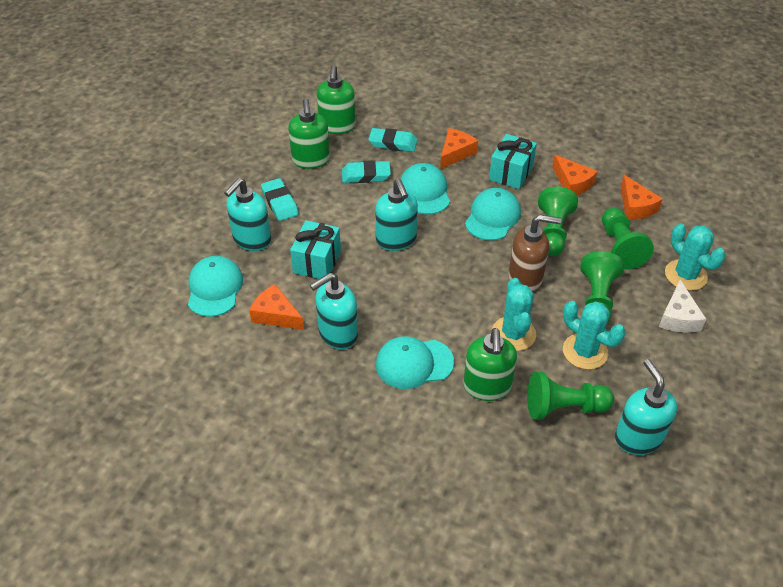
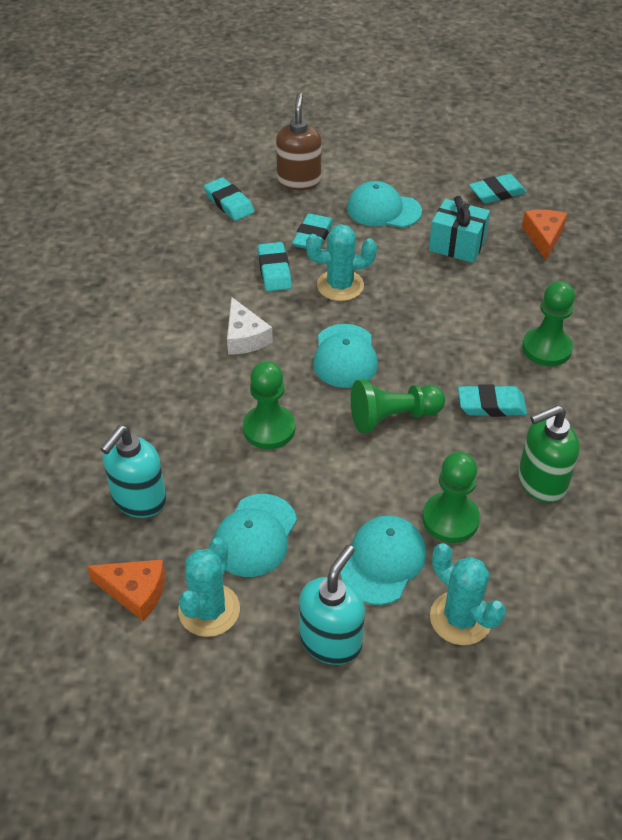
green soap dispenser: [288,99,330,169] [317,65,356,134] [463,328,517,401] = 3 -> [518,405,580,503] = 1
orange cheese: [249,284,304,330] [440,128,478,169] [552,155,598,195] [621,175,663,220] = 4 -> [87,559,165,621] [522,210,567,261] = 2
turquoise eraser: [261,178,299,221] [342,160,391,183] [369,128,417,152] = 3 -> [204,177,254,221] [258,242,292,291] [292,213,333,249] [458,385,527,417] [469,174,527,203] = 5
turquoise gift: [290,220,341,279] [489,134,537,189] = 2 -> [429,196,490,263] = 1
turquoise soap dispenser: [224,178,271,251] [310,273,358,349] [375,179,418,251] [615,359,677,455] = 4 -> [100,425,166,518] [299,545,365,665] = 2

